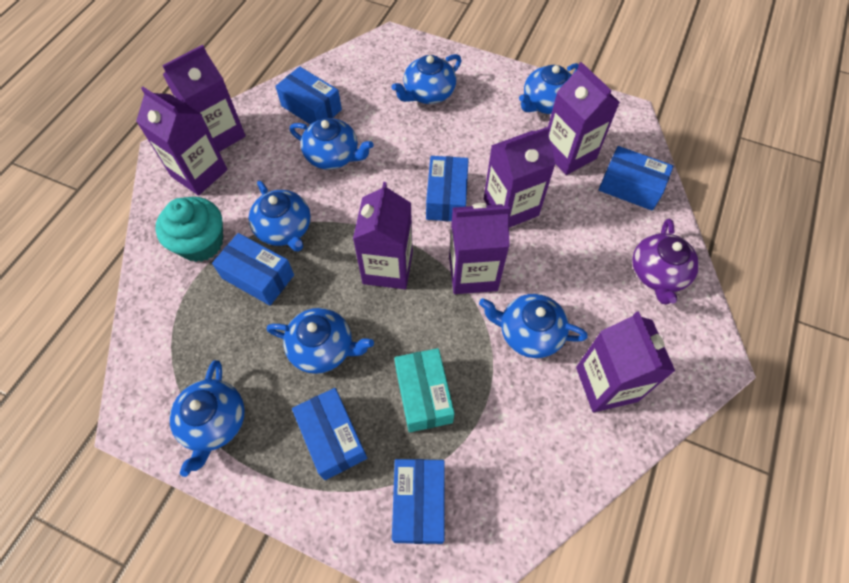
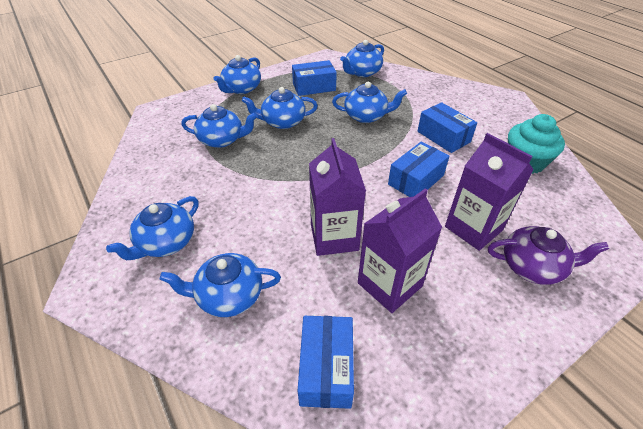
blue box: [212,233,294,306] [275,66,342,125] [292,388,367,480] [392,459,445,544] [426,156,469,221] [598,146,673,211] = 6 -> [292,60,337,96] [298,316,354,409] [388,142,449,197] [418,102,477,153] = 4
purple carton: [136,87,227,196] [162,45,246,152] [353,182,413,289] [449,203,510,294] [484,126,556,228] [548,62,620,175] [576,311,675,412] = 7 -> [309,138,366,256] [358,188,442,313] [445,133,534,251] = 3
turquoise box: [394,348,455,432] = 1 -> none = 0

